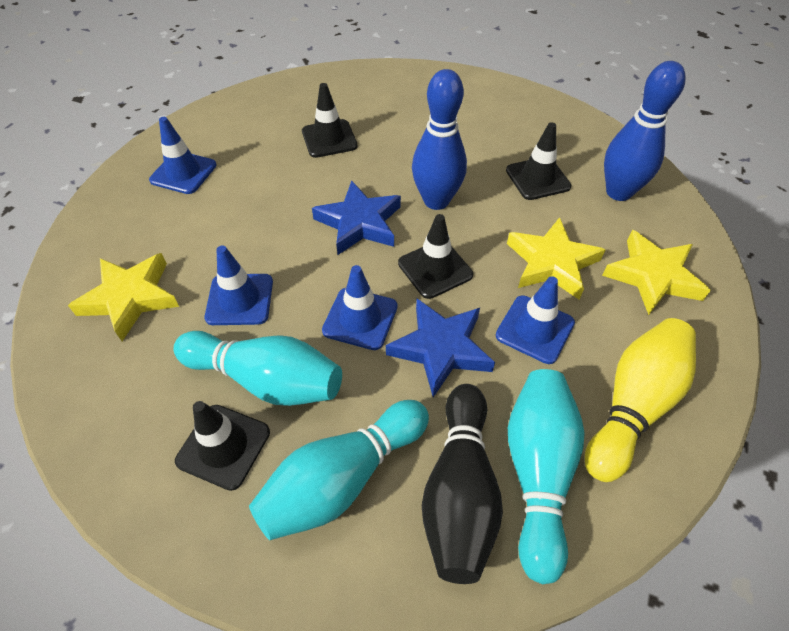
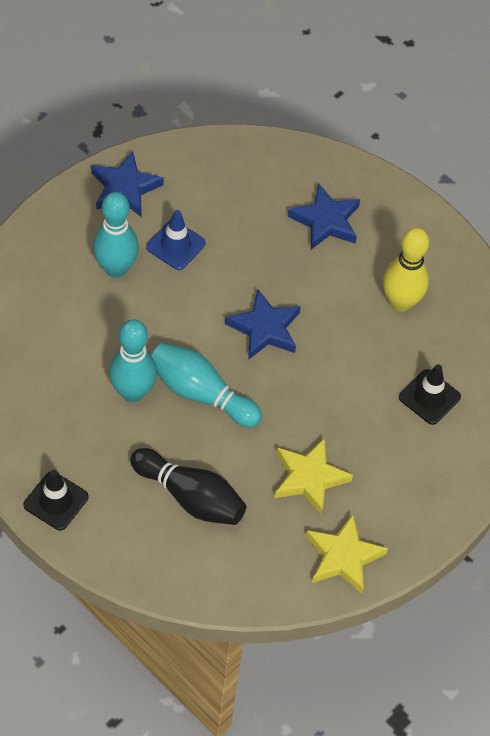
black traffic cone: [175,401,270,491] [302,83,358,158] [398,214,473,299] [506,122,571,200] = 4 -> [23,470,89,530] [399,364,461,425] = 2
blue bowling pin: [412,69,467,210] [604,61,686,201] = 2 -> none = 0
blue star: [312,181,401,255] [386,299,495,397] = 2 -> [91,151,164,217] [225,289,301,360] [288,183,360,249] = 3
blue traffic cone: [149,117,217,194] [205,245,273,325] [322,265,398,350] [496,276,575,364] = 4 -> [146,210,206,270] = 1
yellow star: [68,253,179,341] [507,217,606,299] [602,230,711,315] = 3 -> [274,438,353,515] [306,514,388,594] = 2

